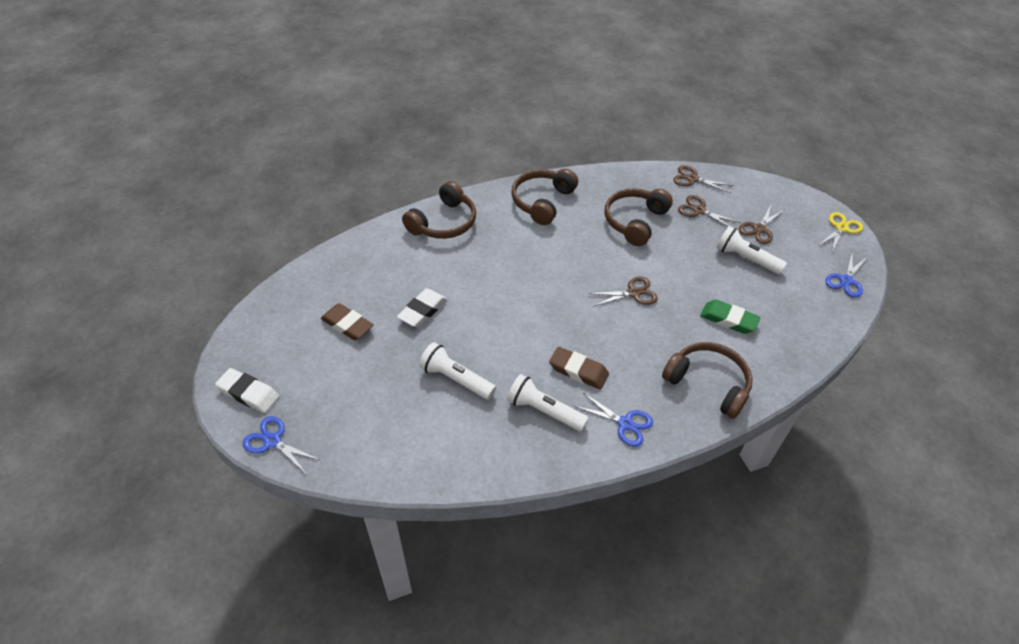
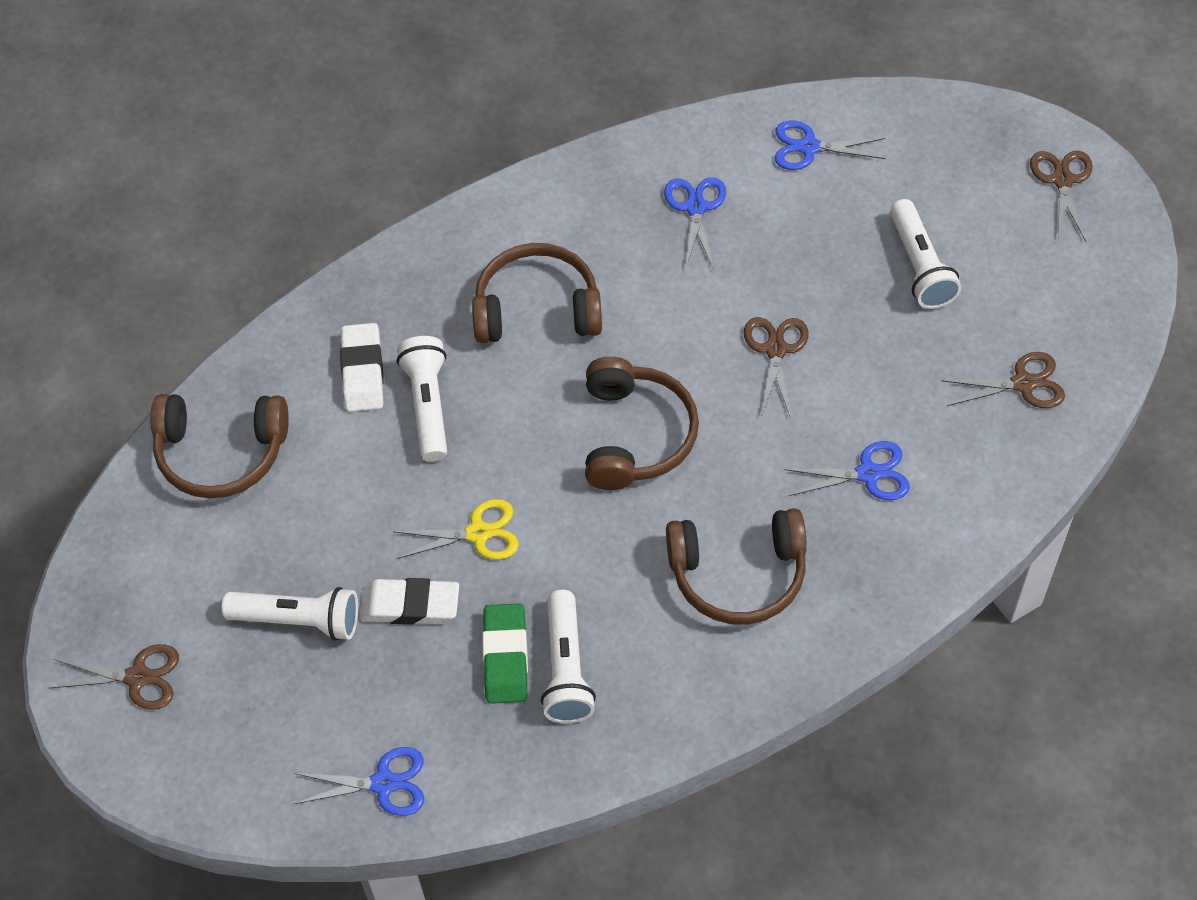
blue scissors: [243,416,320,474] [574,393,653,447] [826,253,868,298] = 3 -> [294,747,424,816] [664,177,726,268] [775,121,886,170] [784,441,910,500] = 4
brown eraser: [321,303,374,340] [549,347,609,389] = 2 -> none = 0
white flashlight: [419,342,496,400] [507,374,589,432] [716,226,787,275] = 3 -> [222,587,358,641] [397,336,447,462] [541,590,596,723] [890,199,961,309] = 4

